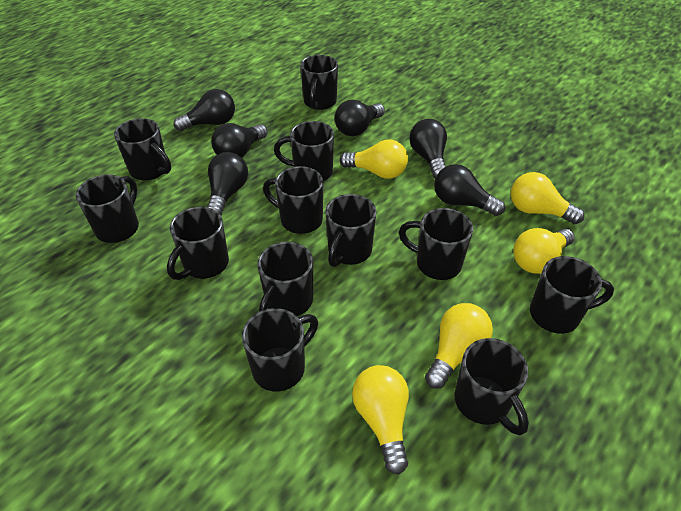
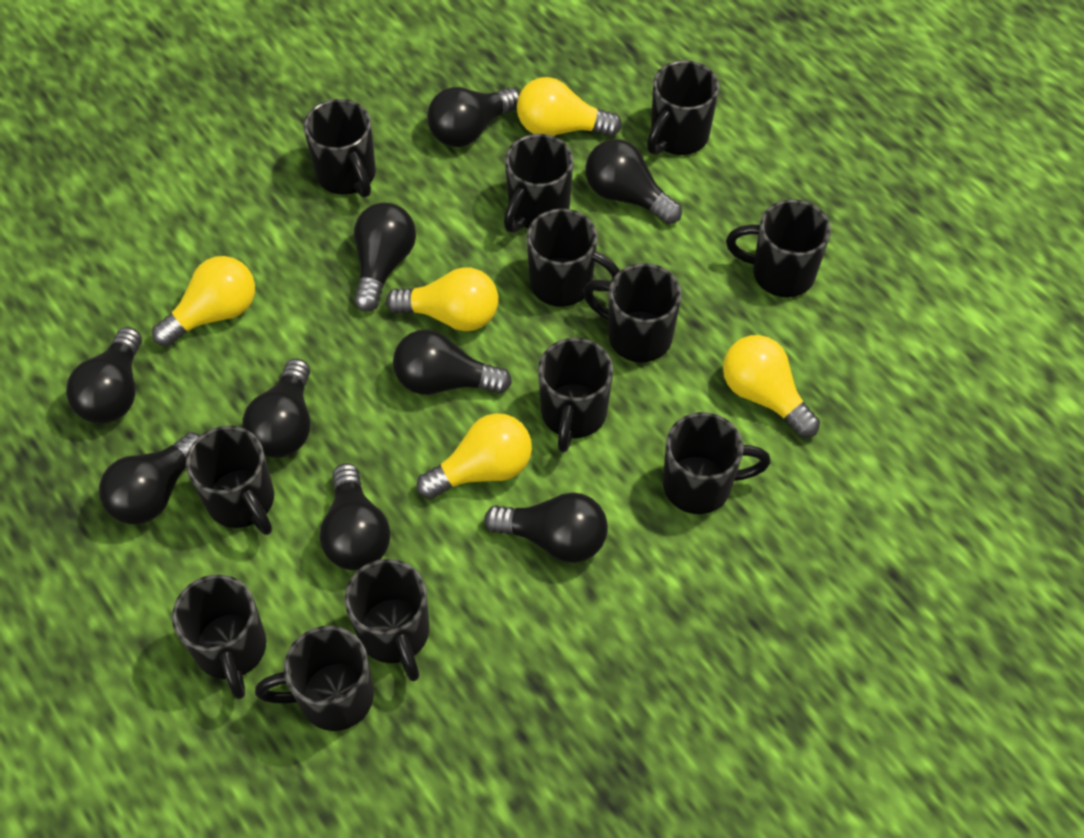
black light bulb: [173,89,235,131] [207,152,248,215] [211,123,268,158] [335,100,385,136] [409,119,447,179] [434,164,505,216] = 6 -> [66,327,142,424] [99,432,201,524] [242,359,310,458] [320,463,390,570] [354,202,416,312] [393,329,512,395] [427,87,520,147] [484,492,608,563] [586,139,682,224] = 9

